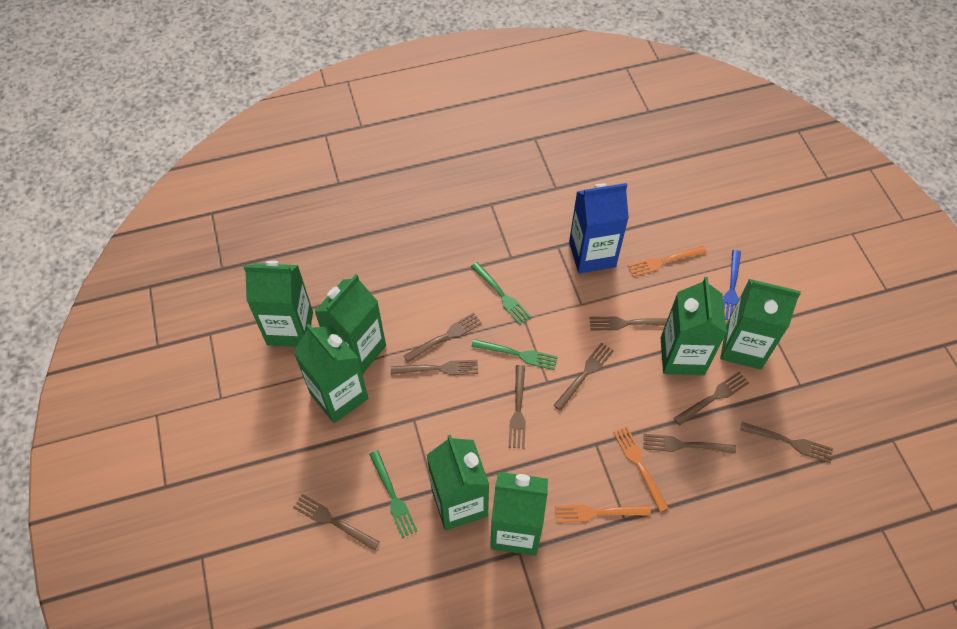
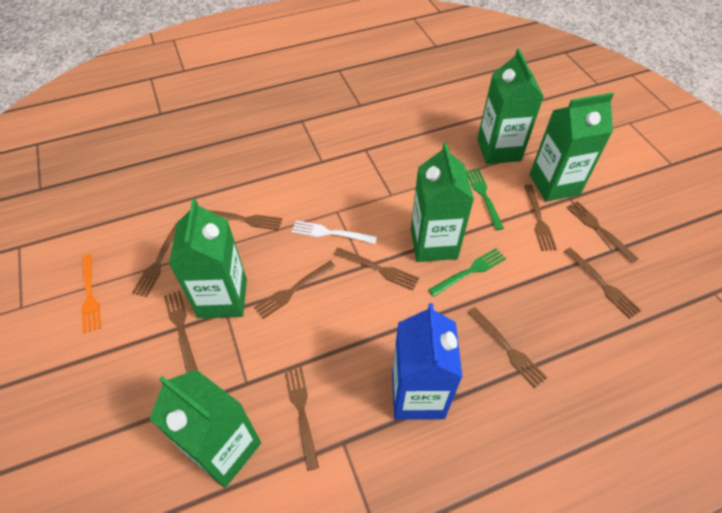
blue fork: [723,250,741,320] = 1 -> none = 0
brown fork: [293,494,380,551] [391,360,478,375] [404,312,482,363] [508,365,526,449] [553,342,614,411] [590,317,668,330] [644,434,736,454] [674,372,749,426] [740,422,833,463] = 9 -> [132,223,177,297] [164,290,198,373] [208,210,282,230] [254,260,336,319] [284,366,319,471] [334,248,419,291] [468,307,547,388] [524,184,557,251] [564,248,641,319] [567,201,638,263] = 10
green carton: [244,261,313,347] [293,323,368,423] [314,274,386,374] [427,435,489,530] [490,472,548,556] [661,277,727,375] [720,279,801,369] = 7 -> [150,370,261,488] [169,199,247,318] [411,142,474,262] [477,49,544,164] [529,93,614,202] = 5
green fork: [369,450,417,538] [471,262,531,325] [471,339,558,370] = 3 -> [429,248,506,297] [466,168,504,230] = 2
orange fork: [555,505,651,523] [613,427,668,512] [627,246,707,277] = 3 -> [81,254,101,333] = 1
white fork: none = 0 -> [292,221,377,244] = 1

